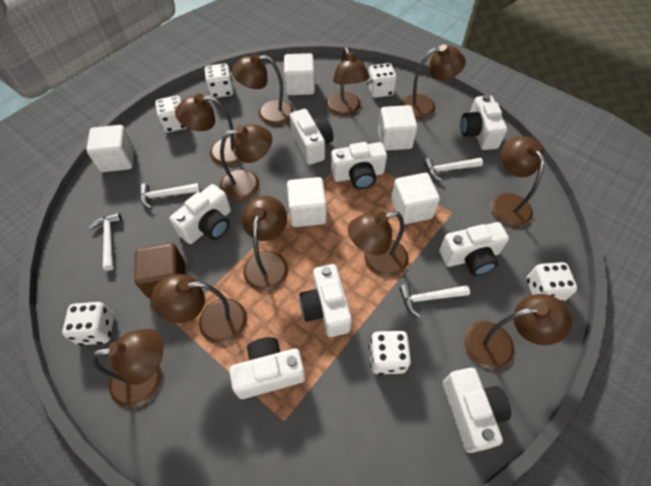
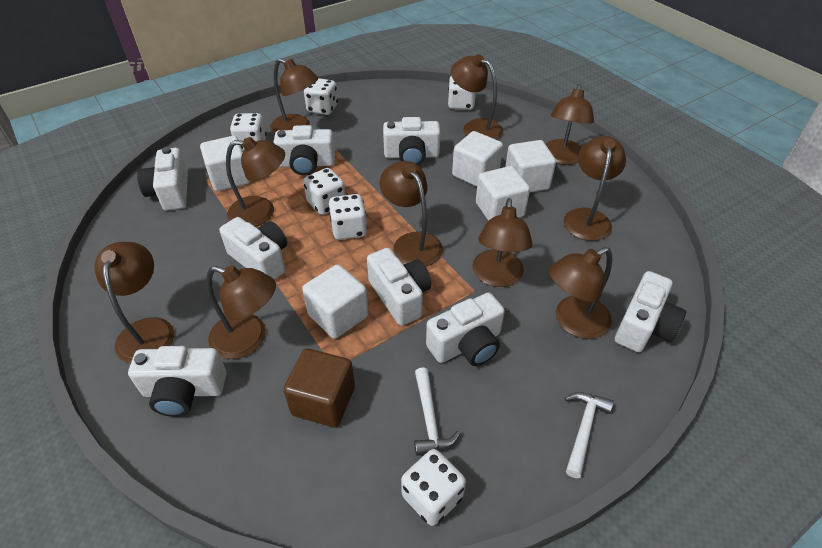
brown lamp: [91,329,163,408] [151,274,247,344] [175,94,241,166] [220,124,272,201] [232,53,294,125] [242,196,288,291] [326,48,370,116] [348,211,409,277] [400,44,466,119] [464,294,572,370] [491,137,544,227] = 11 -> [94,242,174,364] [206,265,276,359] [226,137,285,227] [270,58,318,134] [380,161,443,266] [451,54,503,140] [473,198,533,287] [546,84,594,165] [549,247,612,339] [564,136,626,241] = 10
white hammer: [88,213,122,271] [140,183,200,209] [399,284,470,317] [424,158,483,182] = 4 -> [414,367,461,456] [565,392,614,478] = 2

